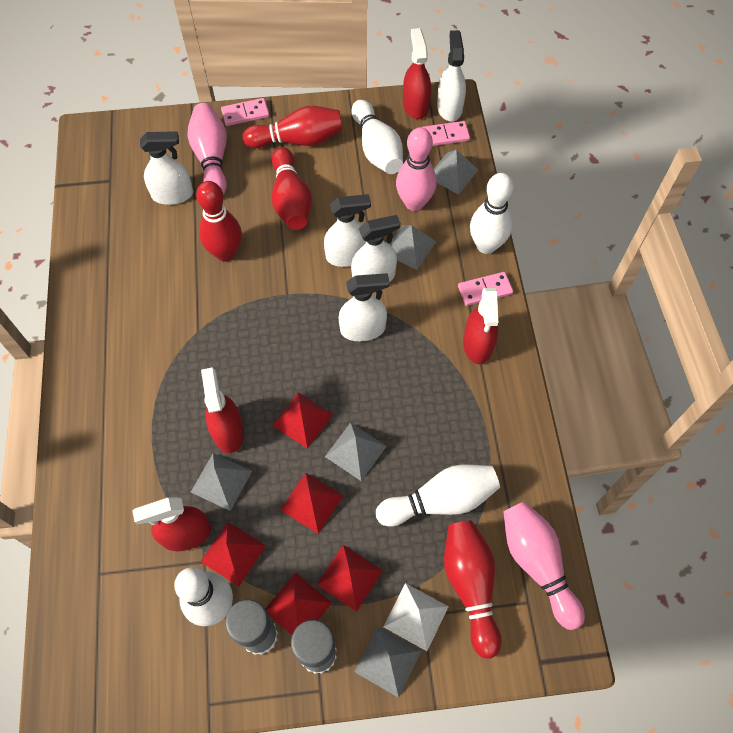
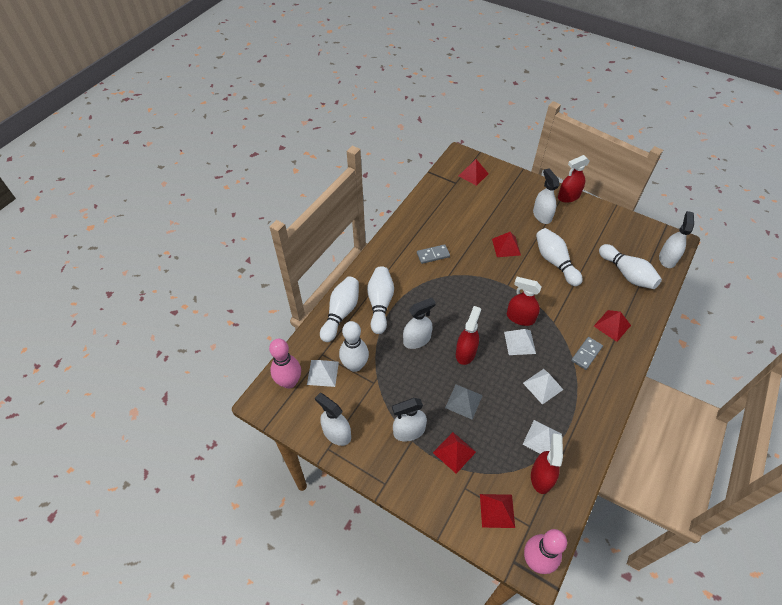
grey domino: none = 0 -> [417,244,450,264] [571,337,603,370] = 2
grey glue stick: [225,599,278,655] [291,620,337,674] = 2 -> none = 0
grey pyramid: [191,453,252,511] [325,422,387,481] [354,626,421,698] [389,225,436,270] [434,150,478,195] = 5 -> [445,384,483,420] = 1
pink bowling pin: [187,103,227,195] [396,127,437,211] [503,501,585,630] = 3 -> [269,339,301,389] [524,529,567,574] = 2
pink domino: [221,98,270,126] [422,121,470,146] [458,272,513,306] = 3 -> none = 0
red bowling pin: [196,181,242,262] [243,106,343,148] [271,147,312,230] [444,520,502,659] = 4 -> none = 0
white bowling pin: [174,567,233,626] [351,100,403,174] [376,465,500,526] [470,173,514,254] = 4 -> [320,277,359,342] [339,321,369,372] [367,266,394,334] [536,228,583,286] [599,244,662,289] = 5
white pyramid: [383,583,449,651] = 1 -> [307,360,339,387] [504,329,536,355] [522,420,562,454] [523,369,563,405] = 4

